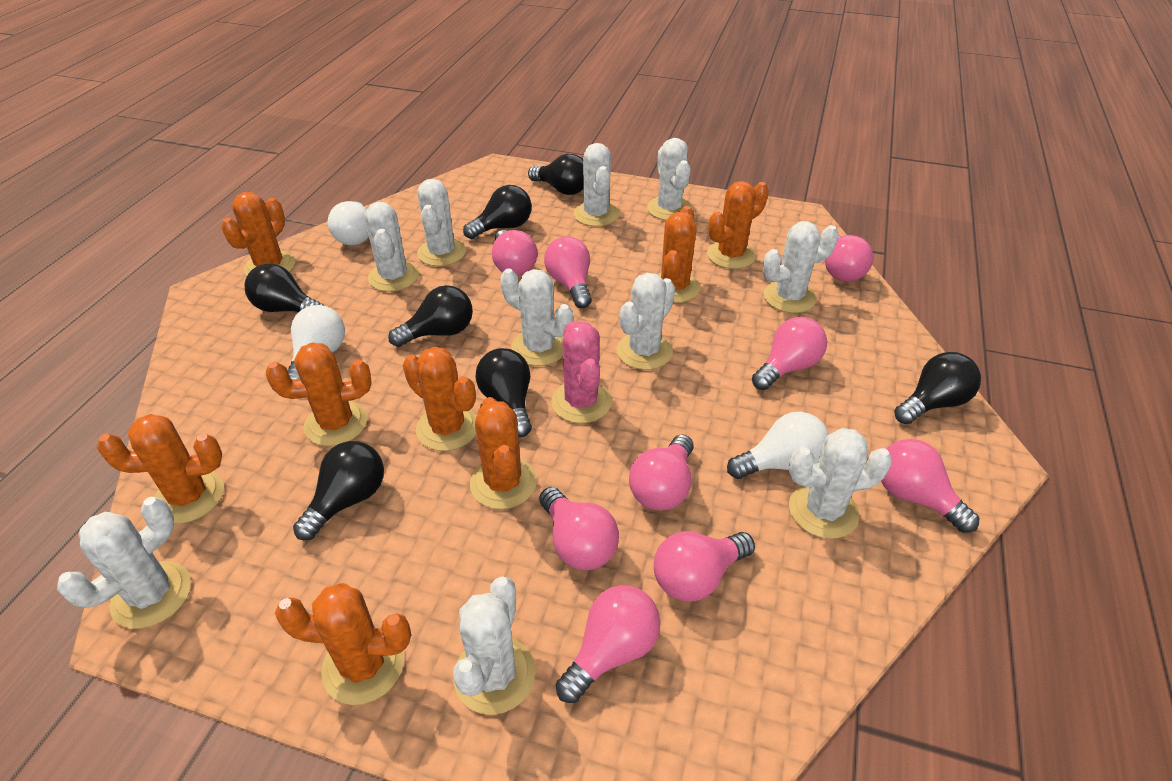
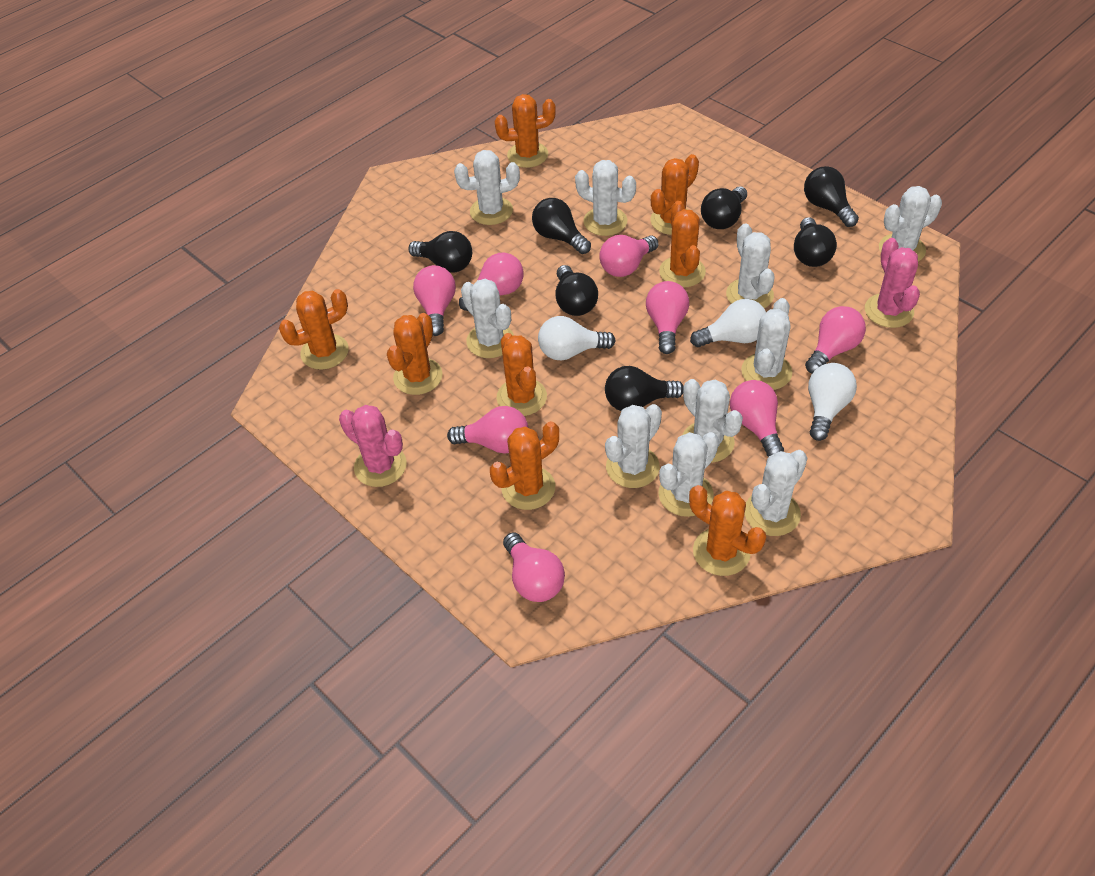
pink cactus: [551,322,612,423] = 1 -> [339,405,407,487] [865,238,920,328] = 2
pink light bulb: [492,230,537,276] [539,487,619,570] [544,236,592,308] [556,585,660,703] [629,434,693,511] [654,531,755,602] [752,317,827,390] [825,235,873,282] [881,439,979,533] = 9 -> [413,265,456,336] [447,406,528,453] [459,253,524,311] [503,532,565,602] [599,235,659,277] [646,281,689,354] [730,380,784,457] [805,306,866,374] = 8

